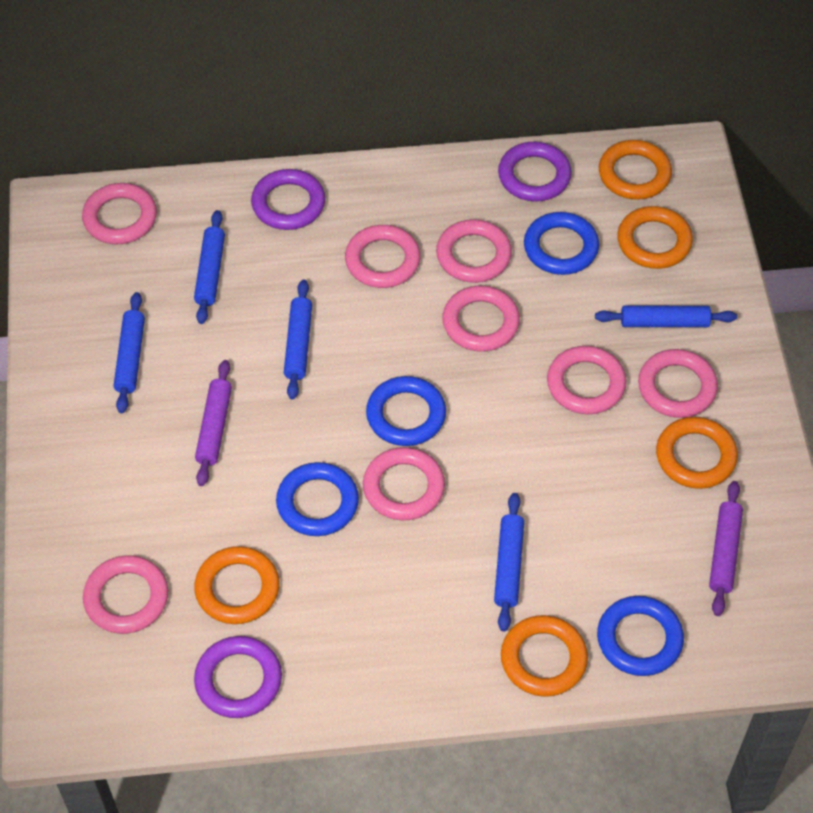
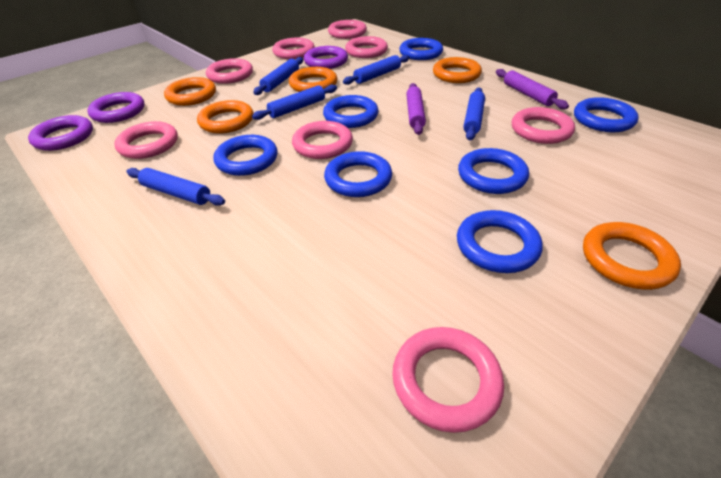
blue ring: [276,462,359,536] [366,376,446,446] [524,212,599,275] [597,596,684,676] = 4 -> [213,135,278,176] [323,95,379,128] [324,151,392,197] [399,38,443,60] [457,210,543,273] [458,148,529,194] [574,97,639,132] = 7

